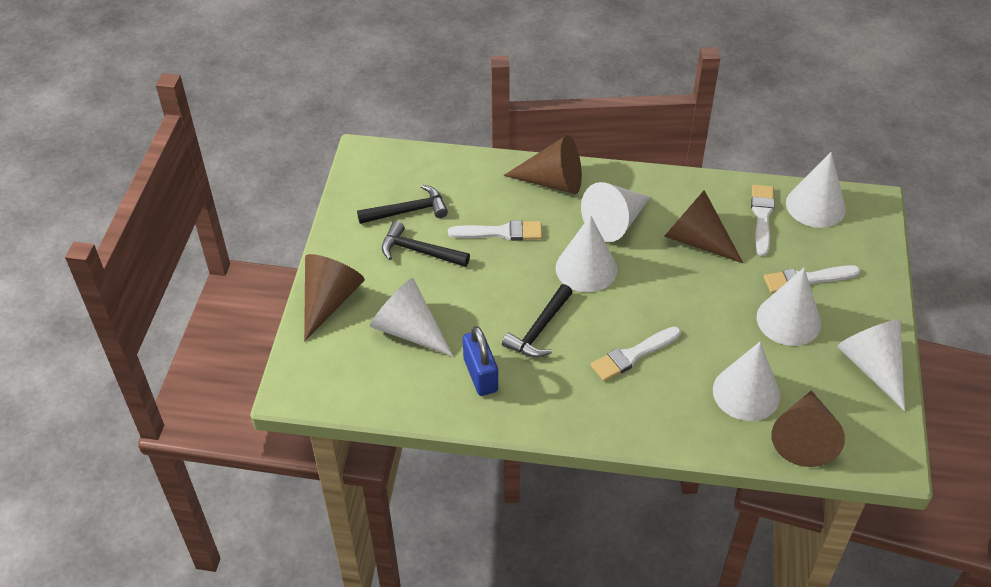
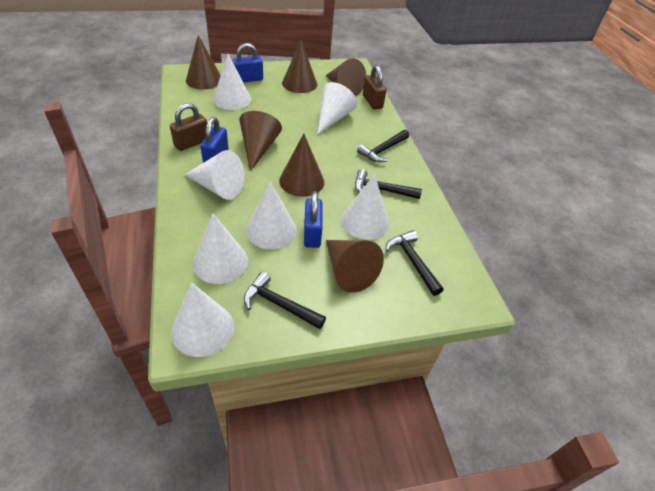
black hammer: [357,184,448,224] [382,221,470,267] [502,284,573,358] = 3 -> [244,272,326,329] [355,169,422,199] [357,130,409,162] [385,230,444,296] = 4
blue padlock: [463,326,498,396] = 1 -> [200,117,229,163] [232,43,263,83] [304,191,323,248] = 3
brown cone: [304,254,365,341] [503,135,582,194] [664,190,743,263] [771,390,845,467] = 4 -> [186,35,221,90] [239,111,282,171] [279,133,324,197] [282,40,317,93] [326,58,366,96] [326,240,384,293] = 6
brown padlock: none = 0 -> [170,103,207,151] [363,65,386,109] = 2
white brush: [448,220,542,241] [591,326,681,381] [751,185,775,256] [764,265,860,293] = 4 -> none = 0

